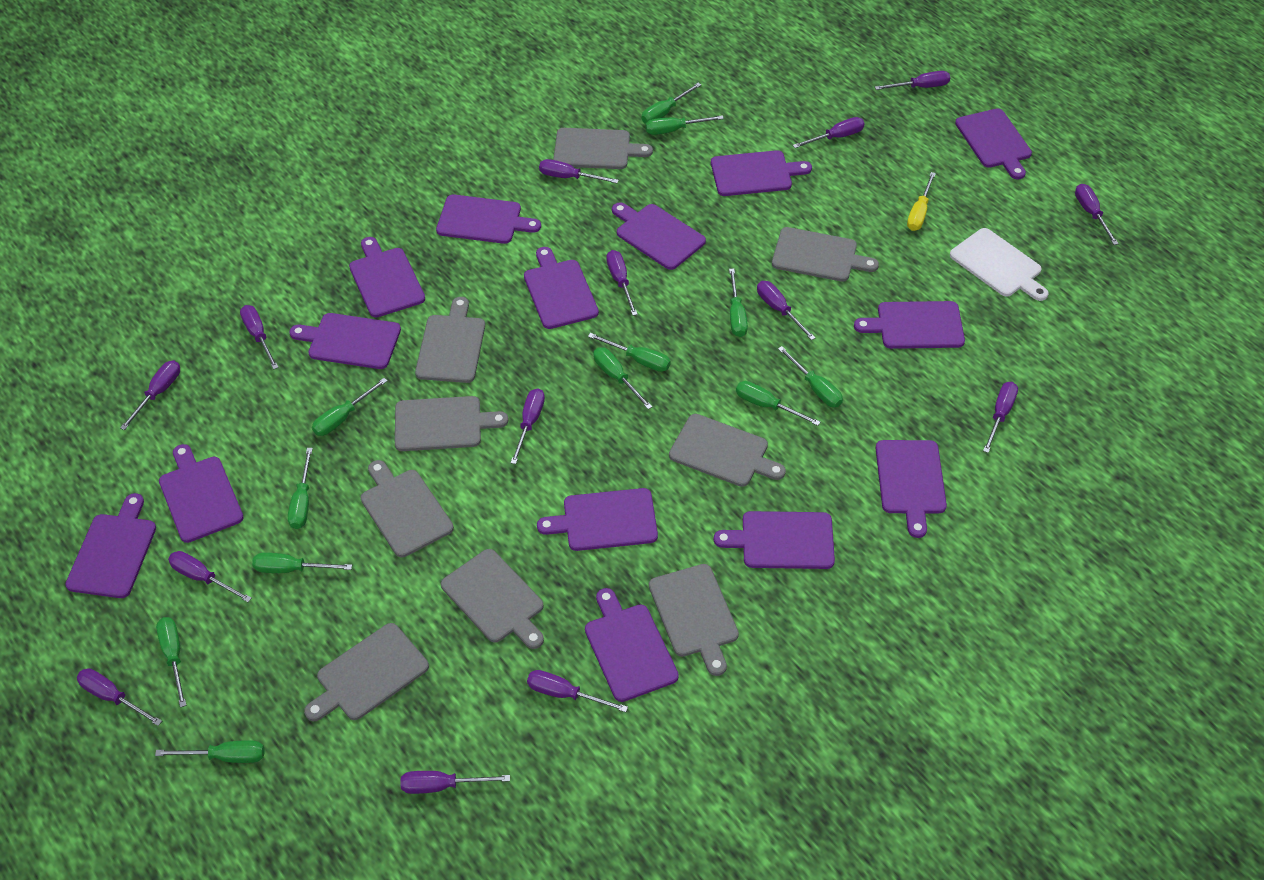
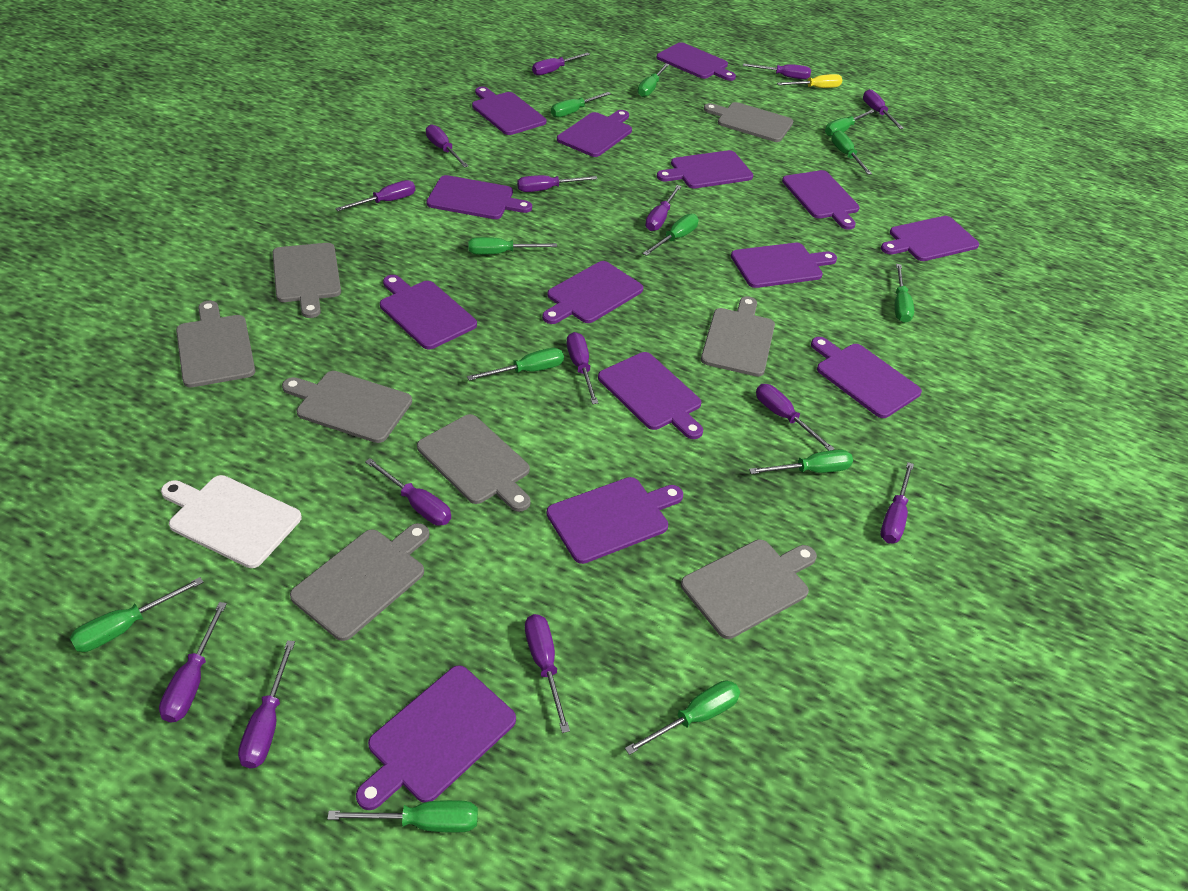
grey cutting board: [304,623,429,721] [361,460,454,557] [395,396,508,451] [415,297,485,383] [441,549,544,649] [553,128,653,169] [649,564,739,676] [669,414,786,487] [772,227,879,282] = 9 -> [176,301,255,387] [273,243,341,318] [282,371,412,443] [290,523,429,641] [417,414,531,512] [681,540,817,639] [701,296,775,377] [704,102,793,142] = 8

